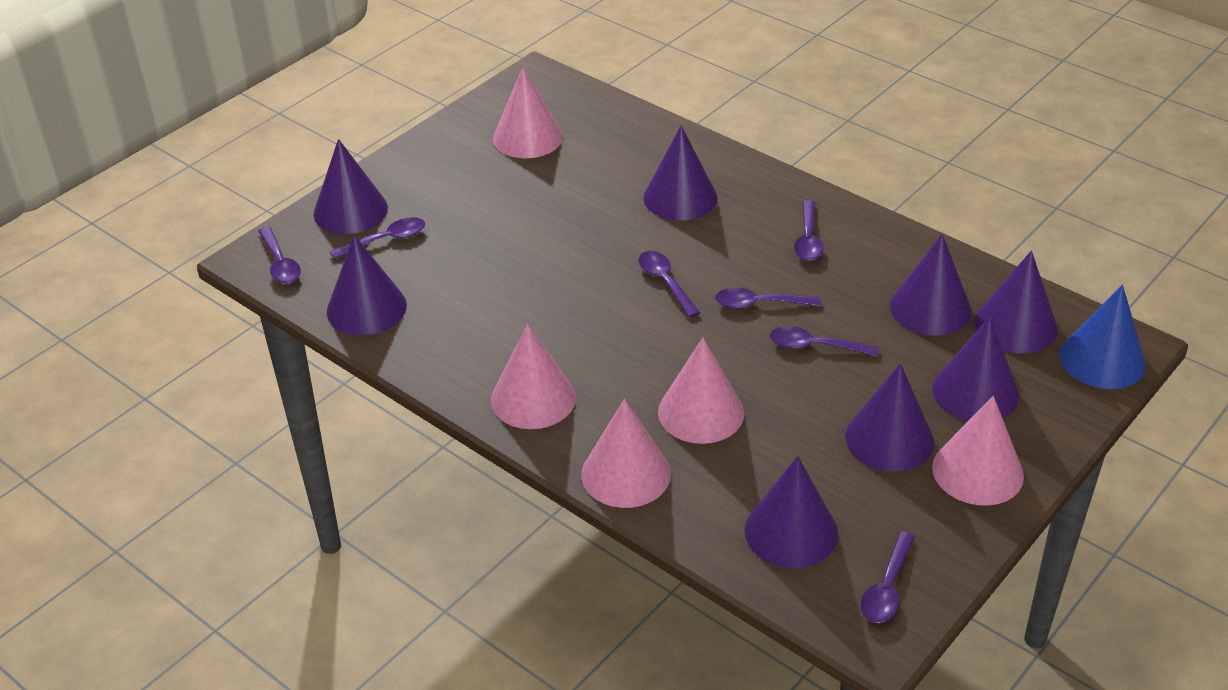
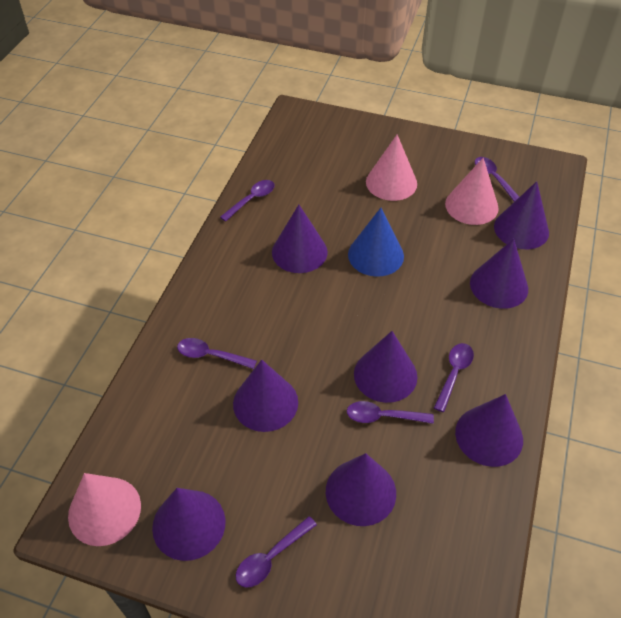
pink cone: [491,324,576,429] [493,67,563,158] [581,399,671,508] [658,338,744,444] [932,396,1024,506] = 5 -> [68,473,141,546] [366,135,417,201] [445,158,499,225] = 3
purple spoon: [258,227,301,284] [330,217,425,259] [638,251,700,318] [715,287,821,309] [770,326,879,357] [794,200,823,261] [861,531,915,623] = 7 -> [177,338,257,369] [220,180,275,222] [236,516,317,588] [347,401,434,424] [434,343,474,412] [475,157,519,202] = 6

